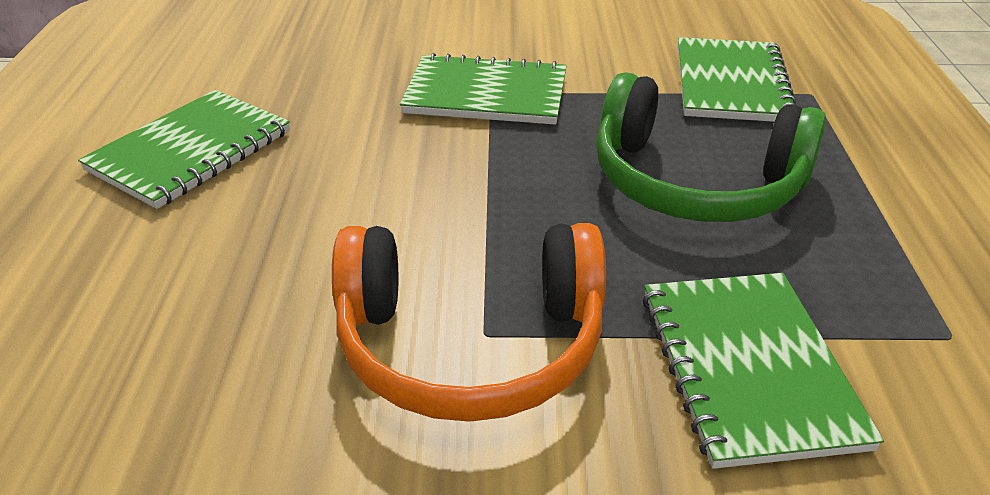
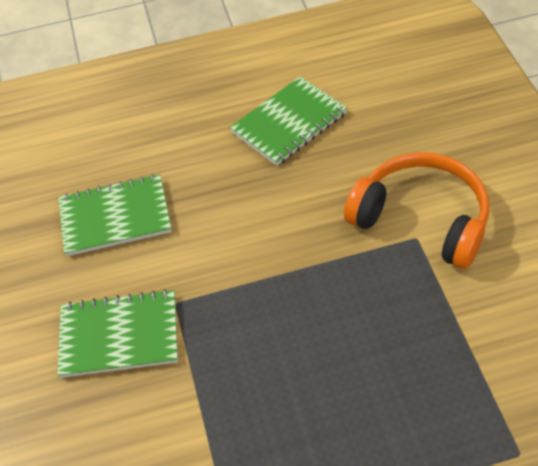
green headphones: [596,72,826,222] = 1 -> none = 0
green notebook: [78,90,290,209] [400,53,567,125] [643,273,884,469] [678,37,796,122] = 4 -> [57,289,178,378] [58,174,172,256] [230,76,347,166] = 3

